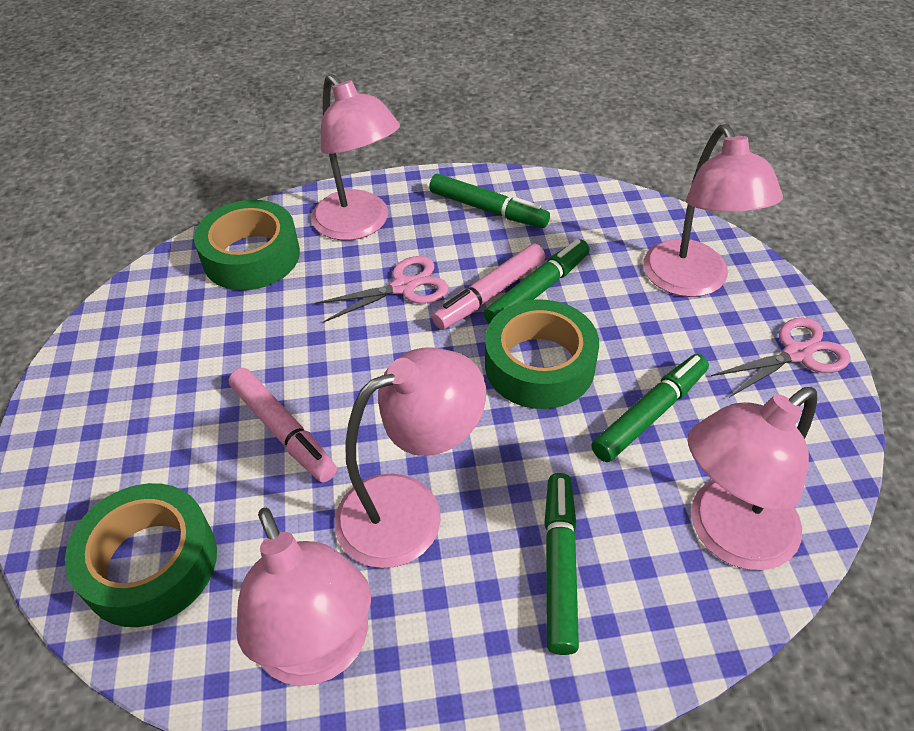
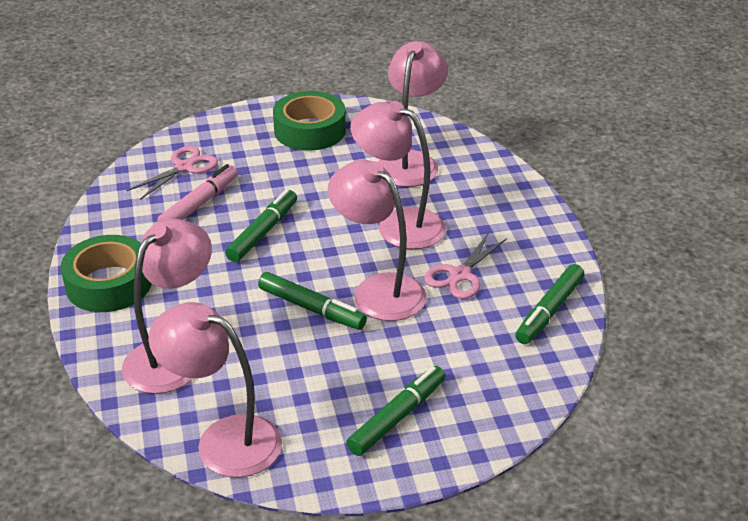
green tape: [65,483,217,627] [194,200,300,290] [485,299,599,409] = 3 -> [61,235,152,312] [273,91,346,151] = 2
pink marker: [229,368,337,483] [432,244,545,330] = 2 -> [157,164,238,222] = 1

